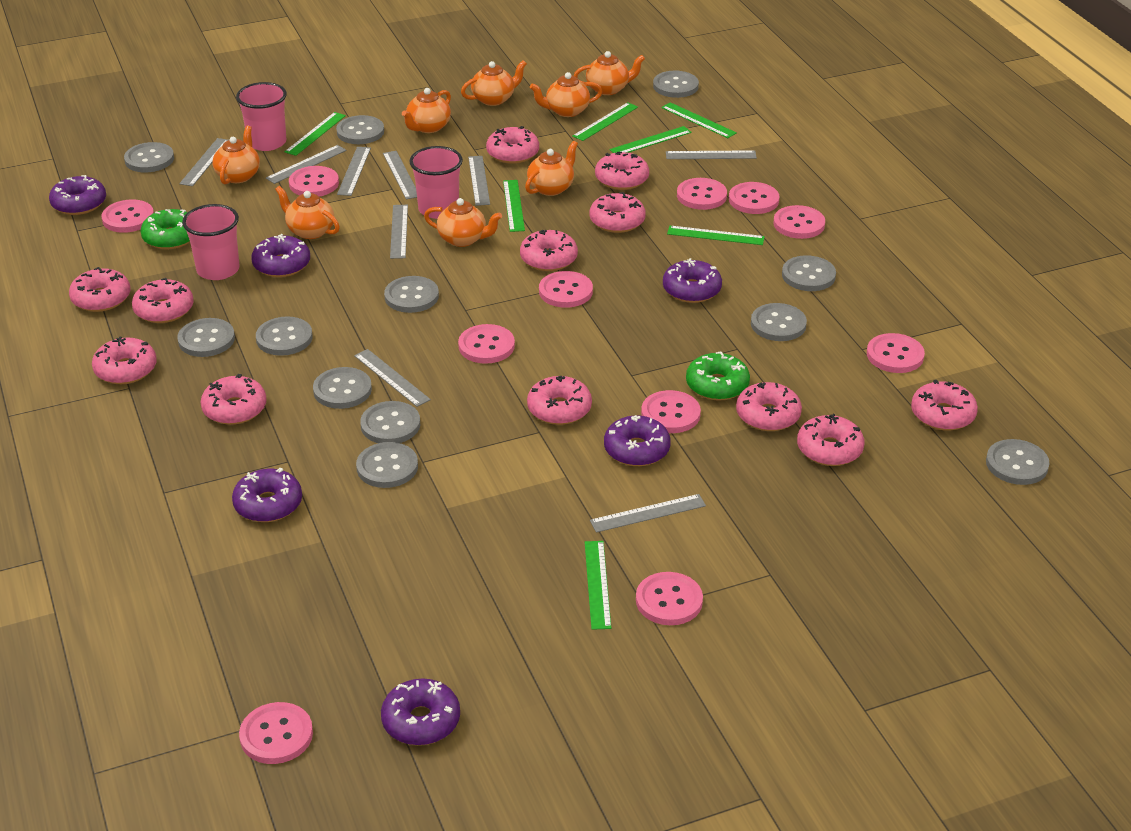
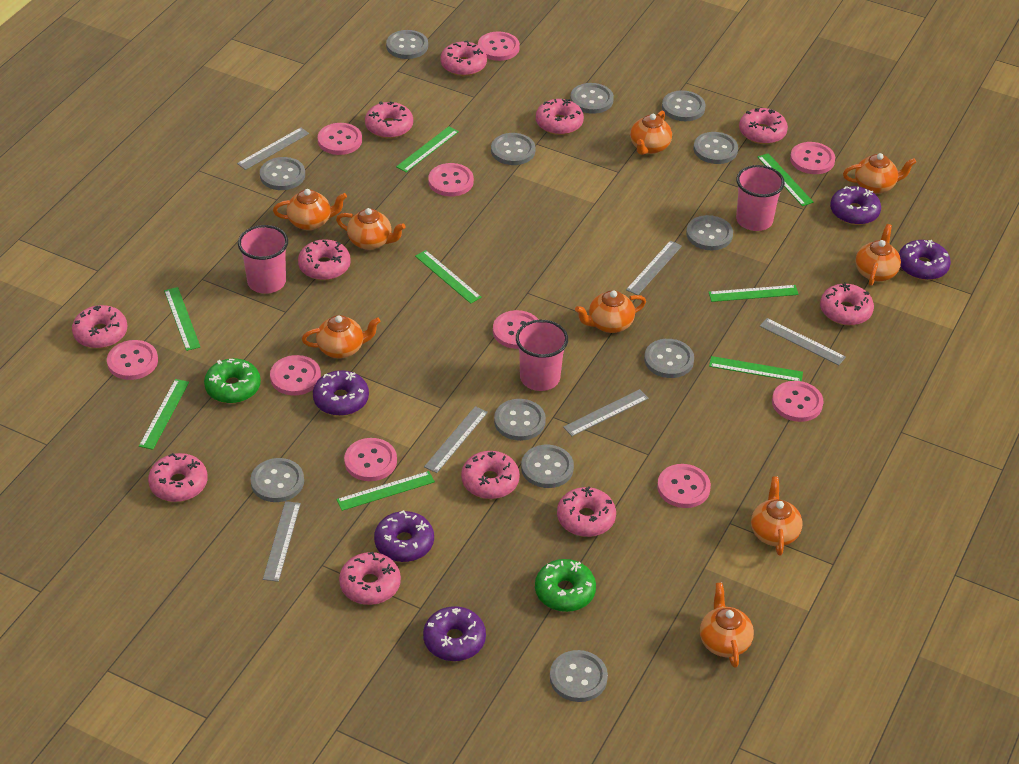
green ruler: [285,112,346,156] [503,180,525,232] [572,102,638,141] [585,541,611,630] [610,126,692,153] [661,102,737,138] [667,226,765,245] = 7 -> [139,379,189,450] [164,287,200,351] [337,471,435,511] [396,126,459,172] [415,250,482,304] [709,285,799,302] [709,356,803,381] [758,153,813,206] = 8
grey ruler: [179,138,228,186] [266,145,346,184] [337,147,371,196] [354,349,431,407] [383,151,417,199] [390,205,408,259] [468,156,490,206] [590,494,706,533] [666,150,757,159] = 9 -> [237,128,309,170] [263,501,301,582] [424,406,488,473] [563,389,649,436] [626,241,682,295] [760,318,846,365] = 6
orange teapot: [212,125,260,184] [275,186,340,239] [402,88,451,133] [424,198,502,247] [461,60,527,106] [525,141,578,196] [530,72,603,117] [574,51,645,95] = 8 -> [273,189,347,230] [302,315,381,358] [336,208,406,250] [575,290,646,333] [630,110,672,155] [700,582,754,668] [751,476,802,556] [843,153,916,194] [855,224,901,286] = 9
pink button: [101,199,154,233] [239,702,313,764] [289,166,339,196] [458,324,515,364] [539,271,593,308] [636,572,703,625] [641,390,701,433] [677,178,727,210] [729,182,779,214] [773,205,825,239] [867,333,925,373] = 11 -> [107,340,158,380] [270,355,321,395] [318,123,362,155] [344,438,397,481] [428,163,474,197] [478,32,520,61] [493,310,539,349] [657,464,711,508] [772,381,824,422] [790,142,835,174] = 10
pink donut: [69,267,130,312] [92,336,157,384] [132,278,194,323] [200,374,267,425] [486,126,539,164] [520,230,578,271] [527,376,592,425] [589,192,646,233] [595,152,649,190] [736,382,802,431] [797,414,865,466] [911,380,978,431] = 12 -> [72,305,127,348] [148,453,208,502] [298,239,351,280] [339,552,401,605] [365,101,413,138] [440,41,487,76] [461,451,520,499] [536,99,584,135] [557,486,616,537] [739,108,788,144] [820,282,874,325] = 11
purple donut: [49,175,106,215] [232,468,302,522] [251,234,310,277] [381,678,460,745] [604,415,671,466] [663,258,722,303] = 6 -> [313,370,369,416] [374,510,434,562] [423,606,486,661] [830,186,881,225] [899,240,951,280] = 5

